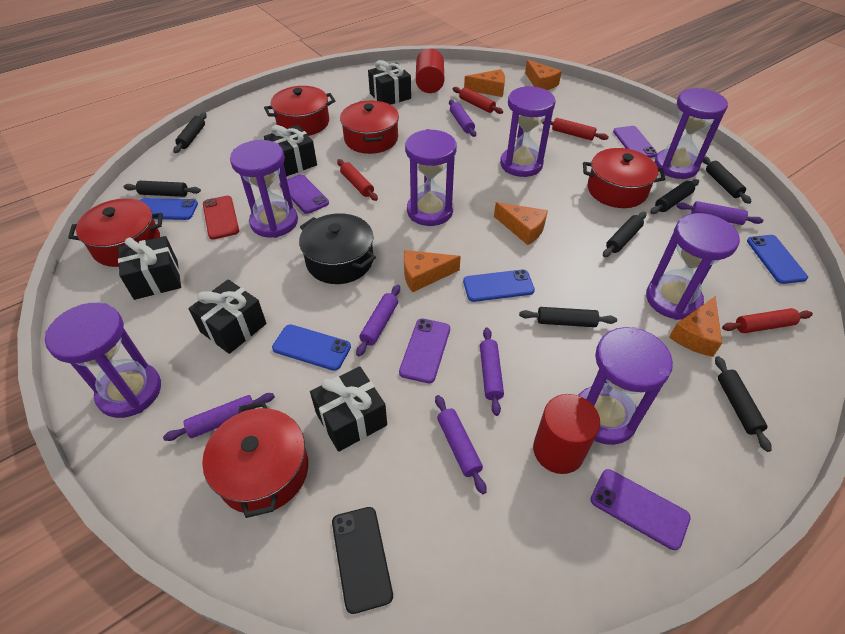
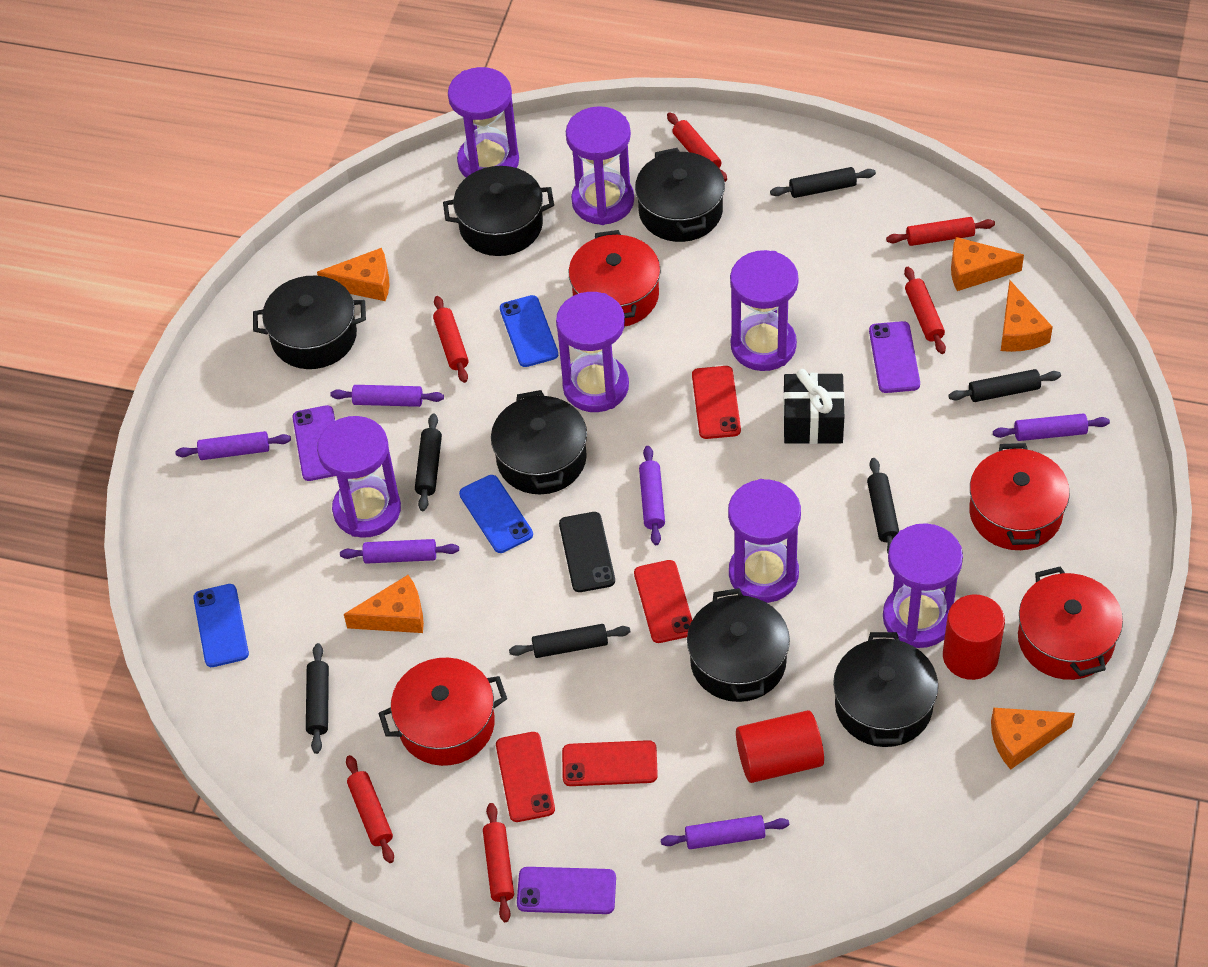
black gift: [118,236,181,300] [189,280,266,354] [264,125,317,177] [310,366,387,452] [368,60,411,105] = 5 -> [783,369,845,444] = 1
black pot: [299,213,376,284] = 1 -> [253,276,366,369] [443,166,554,256] [491,390,587,494] [635,148,725,242] [687,588,790,702] [833,632,938,747] = 6
black rolling pin: [123,181,201,197] [173,112,207,153] [519,307,617,327] [603,212,647,257] [650,179,699,214] [703,157,752,204] [715,356,771,452] = 7 -> [306,643,329,754] [415,413,442,511] [509,624,631,658] [770,167,876,198] [867,458,899,553] [948,369,1061,402] = 6
blue phone: [139,198,198,220] [272,324,351,371] [463,270,535,302] [747,235,808,284] = 4 -> [194,584,249,667] [459,475,533,553] [500,295,558,367] = 3
purple phone: [279,174,329,214] [399,318,450,383] [590,469,691,550] [613,126,658,158] = 4 -> [292,405,335,481] [517,867,616,914] [869,321,920,393] = 3
red phone: [203,196,239,240] = 1 -> [496,732,555,822] [562,740,658,786] [634,560,692,643] [692,366,741,439] = 4
red pot: [68,198,163,267] [202,401,308,518] [264,86,335,136] [340,100,399,154] [583,148,665,208] = 5 -> [378,658,507,766] [568,230,661,327] [969,443,1070,550] [1018,566,1123,680] = 4
red rolling pin: [337,159,378,201] [453,87,503,114] [542,118,609,140] [722,308,813,333] = 4 -> [346,755,394,863] [433,296,469,383] [483,803,514,922] [667,112,727,182] [886,217,995,246] [904,267,946,354] = 6

